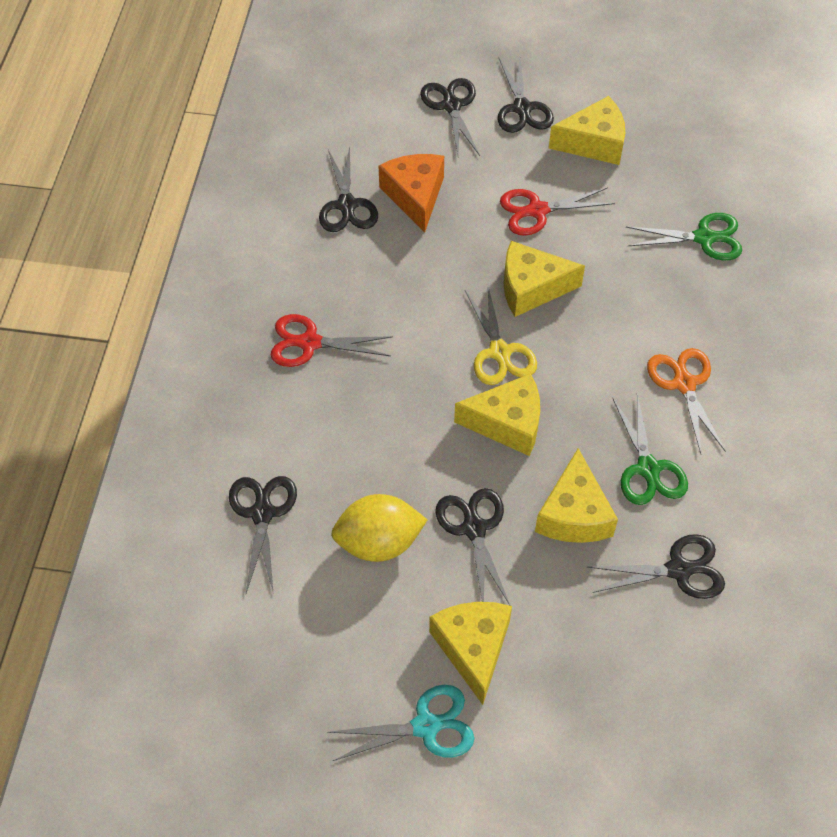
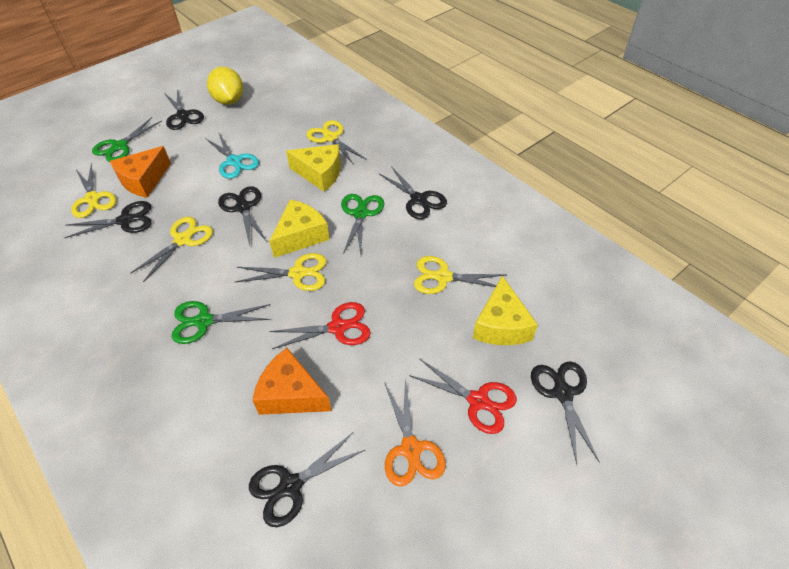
green scissors: [613,394,688,505] [626,213,742,260] = 2 -> [92,117,162,162] [172,301,270,344] [341,194,384,254] = 3
orange cheese: [379,154,444,232] = 1 -> [110,146,171,198] [252,348,332,415] = 2
yellow cheese: [429,602,512,705] [454,374,540,456] [504,241,585,317] [535,448,618,543] [549,96,625,165] = 5 -> [269,200,330,258] [286,144,341,192] [473,276,538,345] = 3
yellow scissors: [465,287,537,385] = 1 -> [71,163,116,218] [130,217,213,282] [235,253,326,291] [306,120,366,165] [414,256,507,294] = 5

